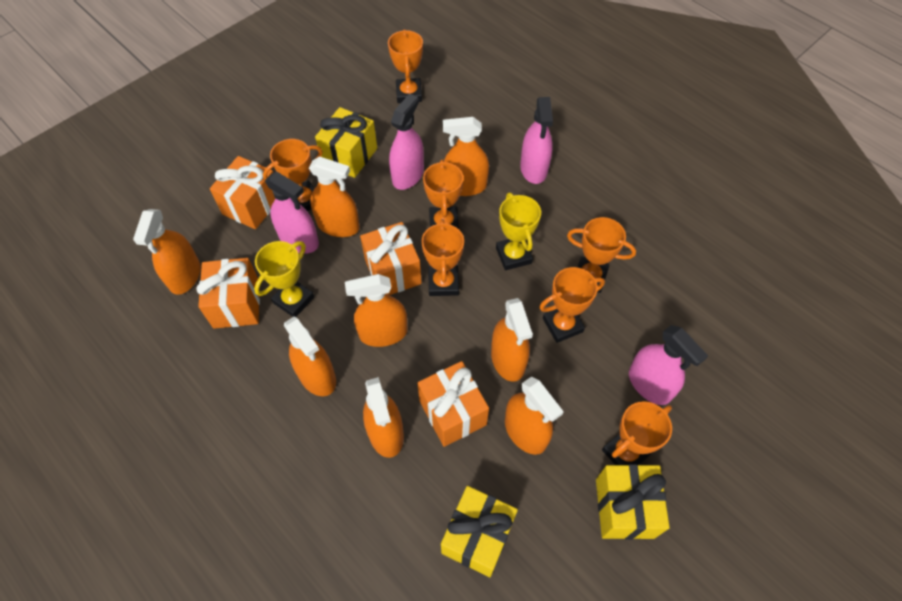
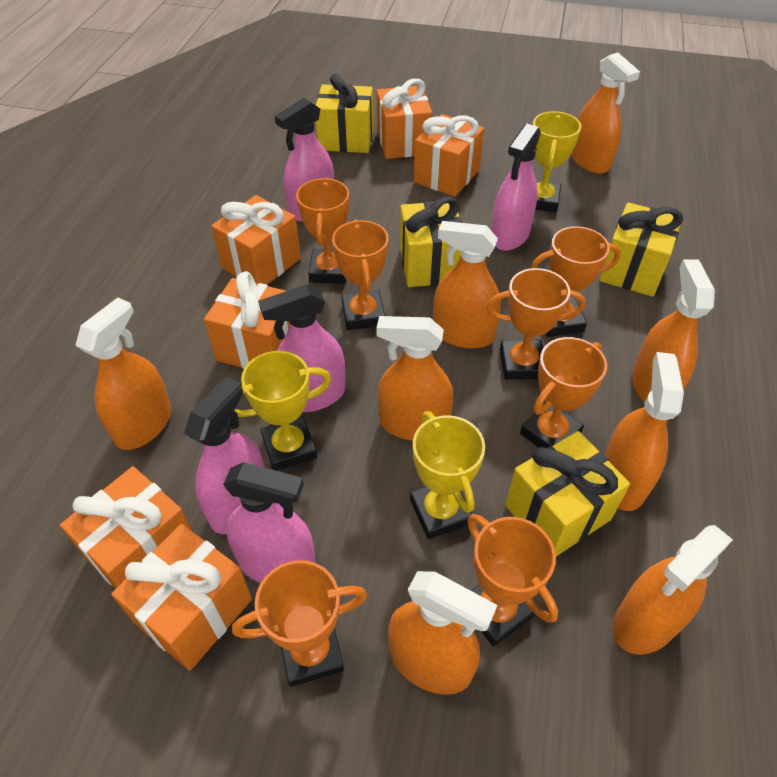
orange gift: [196,258,260,329] [210,156,276,229] [360,222,422,295] [417,361,489,447] = 4 -> [60,466,192,589] [111,524,252,671] [204,271,290,369] [211,195,301,285] [377,79,432,159] [414,114,484,197] = 6
pink spray bottle: [265,171,319,254] [389,94,424,190] [520,97,553,184] [629,325,708,405] = 4 -> [184,377,265,534] [223,462,316,583] [259,285,345,412] [275,98,334,222] [491,124,541,251] = 5
yellow gift: [315,107,377,178] [441,486,518,577] [596,464,670,540] = 3 -> [316,73,373,153] [400,196,462,287] [505,431,630,556] [599,202,683,297] = 4
yellow trophy: [254,241,315,317] [496,193,541,270] = 2 -> [234,351,331,471] [410,411,485,539] [533,111,581,212] = 3

